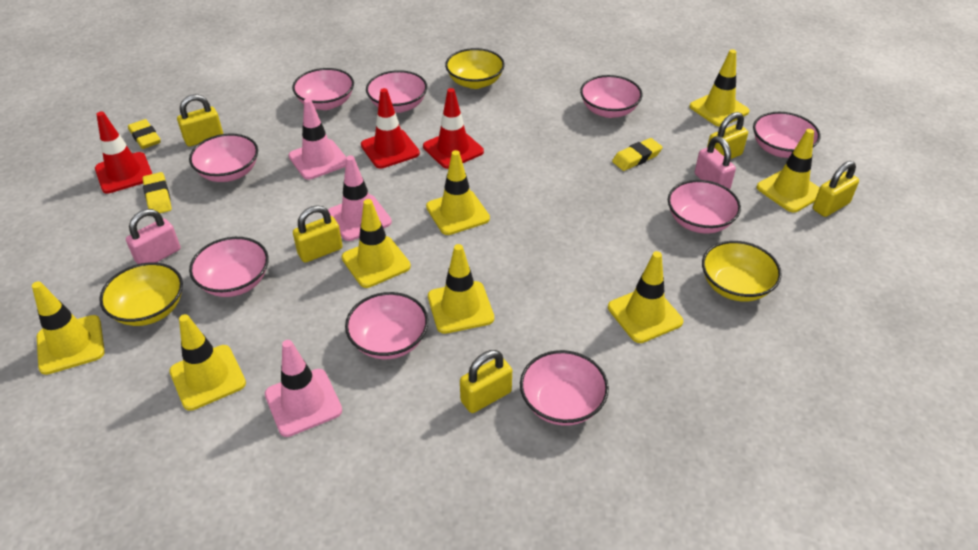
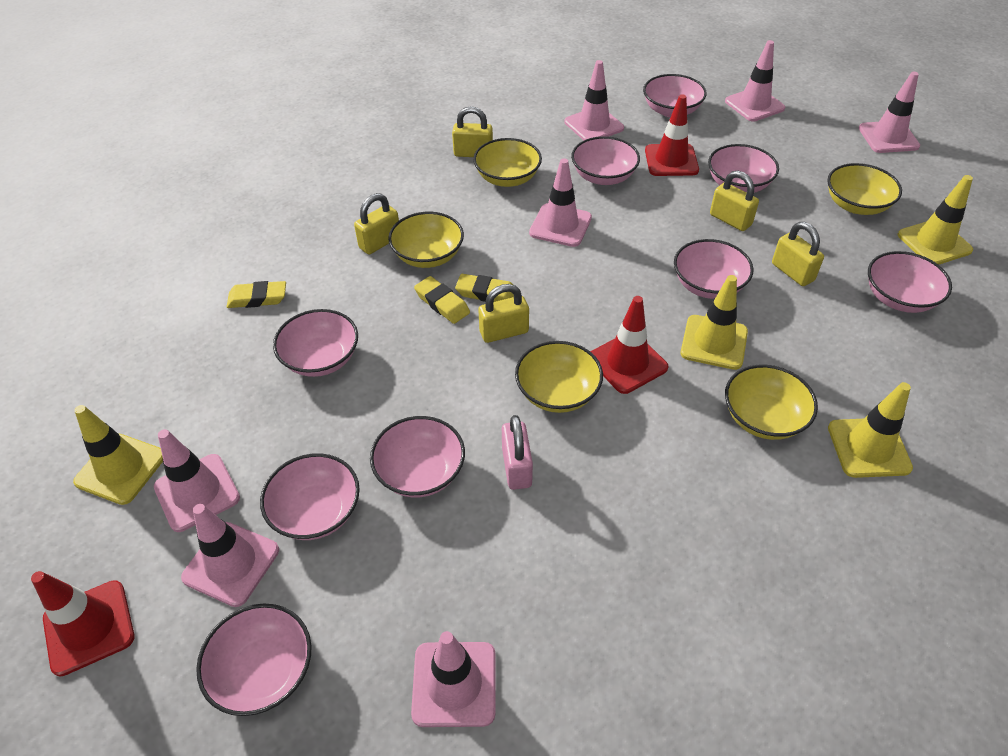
pink padlock: [126,209,181,264] [695,136,736,190] = 2 -> [502,415,533,490] = 1
pink traffic cone: [265,340,342,437] [289,98,346,180] [328,155,392,241] = 3 -> [154,429,240,532] [181,504,279,607] [411,631,496,727] [529,158,592,247] [564,60,624,140] [725,40,785,122] [859,72,920,153] = 7
yellow bowl: [99,262,183,326] [445,48,505,89] [702,241,782,302] = 3 -> [388,212,464,268] [473,138,542,187] [515,341,603,413] [725,365,818,440] [827,163,902,215] = 5
yellow traffic cone: [32,281,105,375] [169,314,246,411] [342,199,411,288] [426,150,490,235] [428,244,494,334] [608,251,683,343] [689,49,750,127] [756,129,820,212] = 8 -> [73,405,163,505] [681,275,748,370] [828,382,913,478] [898,175,973,265] = 4

